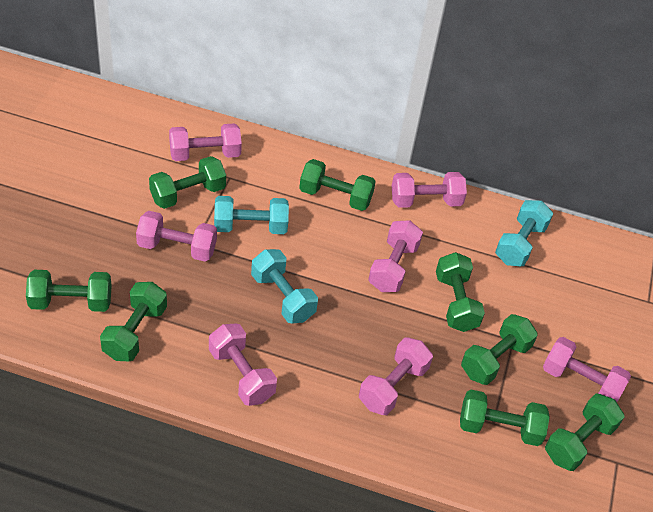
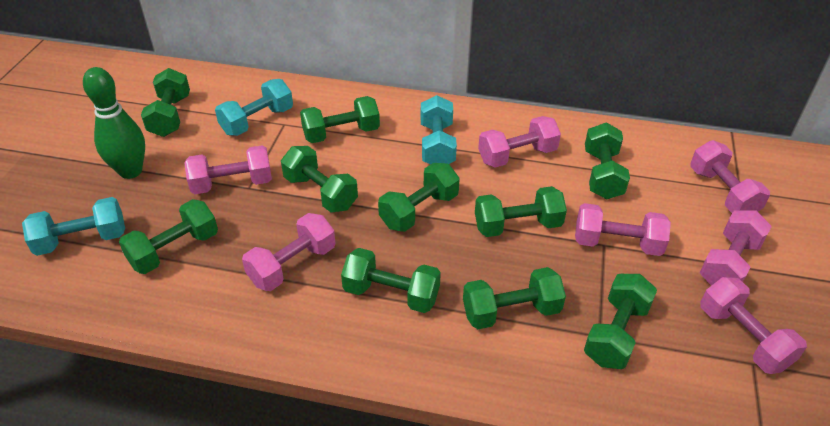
green bowling pin: none = 0 -> [83,67,145,179] = 1
green dumbbell: [26,270,112,312] [100,282,167,361] [149,156,226,209] [299,159,376,211] [436,252,485,332] [460,390,550,446] [461,314,538,385] [545,394,624,471] = 8 -> [119,199,218,274] [141,68,190,137] [281,146,358,212] [300,96,380,143] [341,248,441,313] [378,163,460,232] [463,267,566,329] [475,186,567,237] [584,274,657,369] [585,123,630,199] = 10

